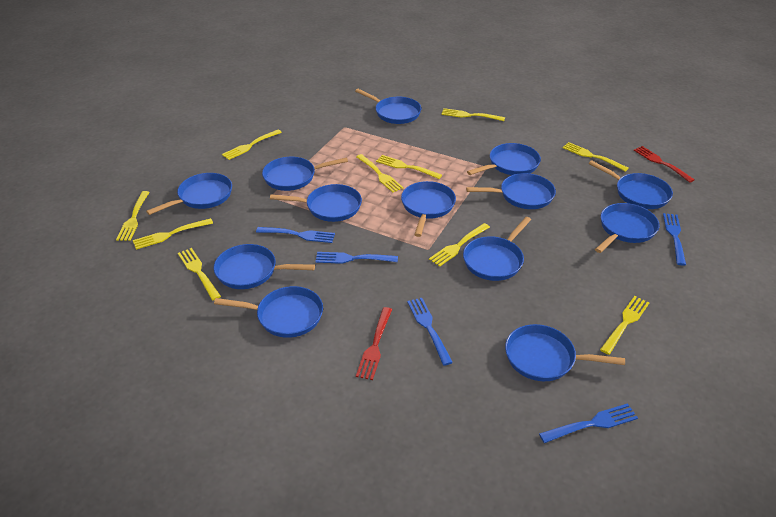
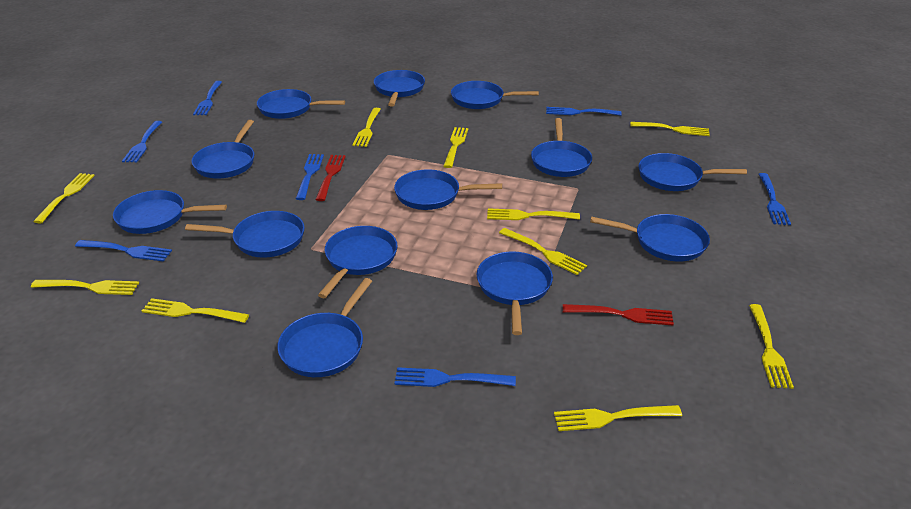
blue fork: [256,227,335,243] [315,252,398,264] [407,298,453,366] [539,403,638,443] [663,213,686,266] = 5 -> [75,240,172,261] [122,121,162,162] [193,81,222,115] [296,154,324,200] [395,367,516,387] [546,107,622,116] [759,173,791,225] = 7

